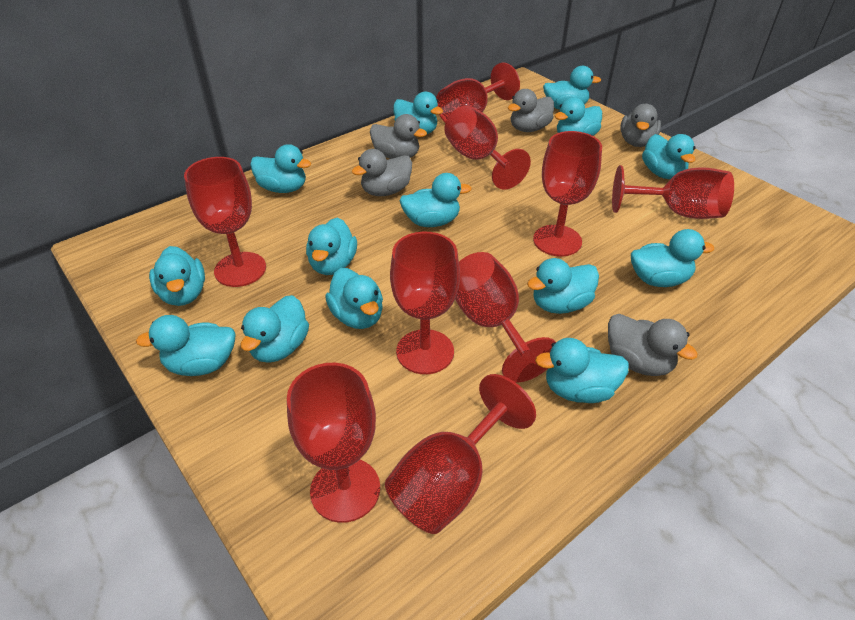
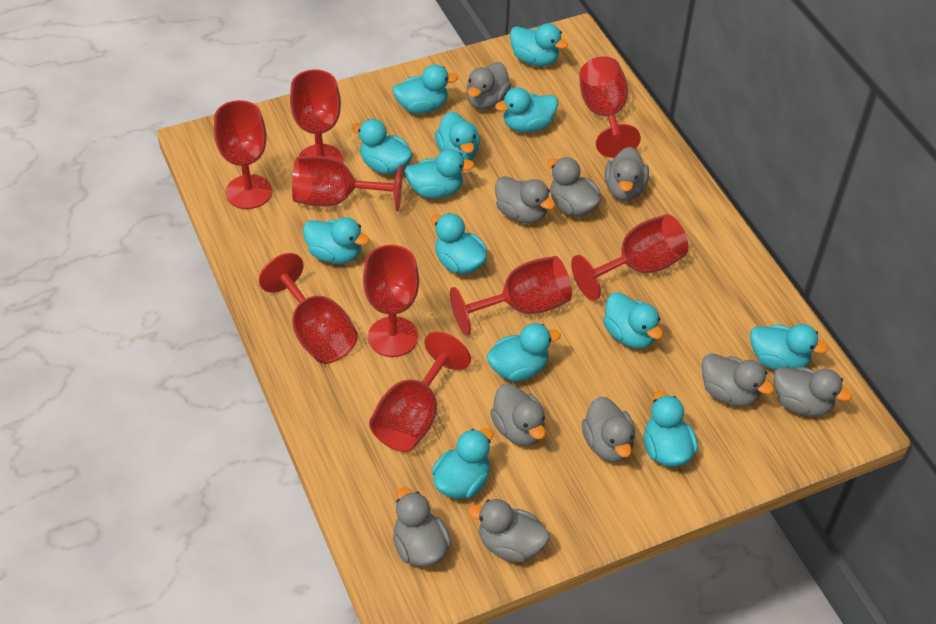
grey duck: [352,149,412,196] [370,114,427,159] [508,89,554,132] [608,314,698,376] [620,104,661,147] = 5 -> [393,487,451,567] [466,62,511,110] [468,499,550,563] [490,384,546,446] [495,176,555,224] [547,157,601,216] [582,396,635,462] [605,147,649,201] [702,353,774,407] [774,367,852,417] = 10
turquoise duck: [136,315,236,376] [149,246,205,306] [241,295,309,362] [250,144,311,193] [306,218,357,275] [325,268,383,329] [393,92,443,134] [399,173,472,227] [527,258,599,314] [535,338,629,403] [543,66,601,110] [554,97,602,136] [631,229,714,287] [642,134,696,179] = 14 -> [303,217,370,264] [352,119,413,174] [392,64,458,114] [404,149,475,198] [431,213,487,274] [432,428,493,499] [435,111,480,160] [487,323,561,381] [495,87,558,133] [510,23,568,66] [603,292,663,348] [644,391,698,467] [750,324,828,370] = 13

